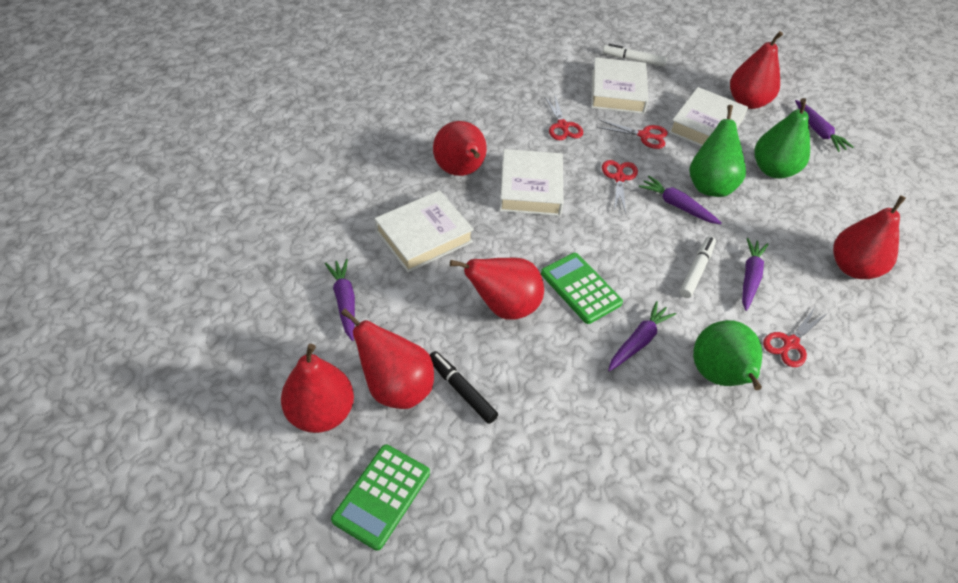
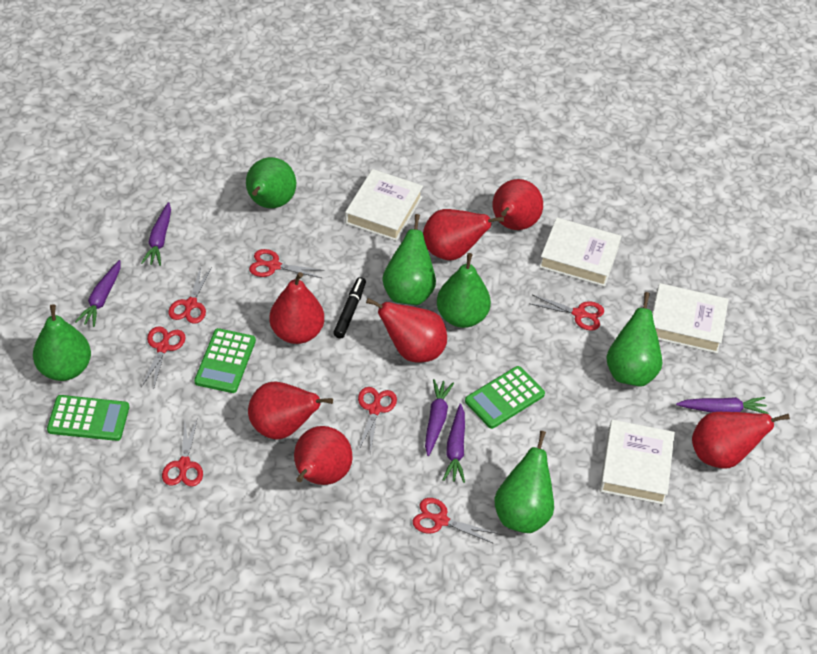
green calculator: [331,444,430,551] [541,253,623,324] = 2 -> [47,395,129,441] [194,328,256,393] [465,366,545,429] = 3
green pear: [689,105,746,197] [693,320,762,390] [755,98,810,179] = 3 -> [33,304,91,381] [246,157,296,208] [382,214,436,305] [437,253,491,328] [494,431,554,533] [606,292,662,387] = 6
red pear: [281,344,354,433] [341,308,434,409] [433,121,487,176] [450,258,544,320] [730,31,783,109] [833,195,906,279] = 6 -> [248,382,333,440] [270,272,324,344] [294,426,353,485] [366,298,447,363] [423,209,504,260] [493,179,543,230] [692,412,790,468] = 7
red scissors: [544,96,583,140] [597,120,668,149] [602,160,638,214] [763,307,828,367] = 4 -> [141,326,186,390] [162,420,203,487] [168,267,212,324] [249,249,324,278] [358,387,397,454] [413,498,496,543] [529,295,604,330] = 7
white marker: [603,44,667,67] [680,236,716,298] = 2 -> none = 0

